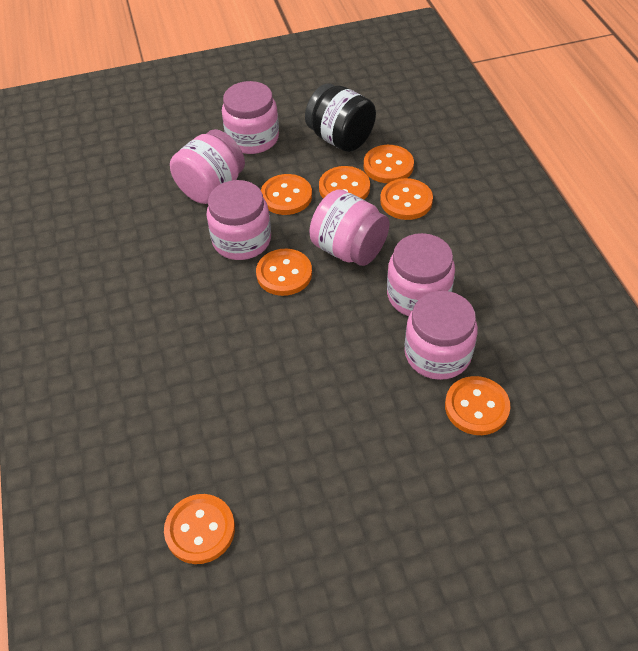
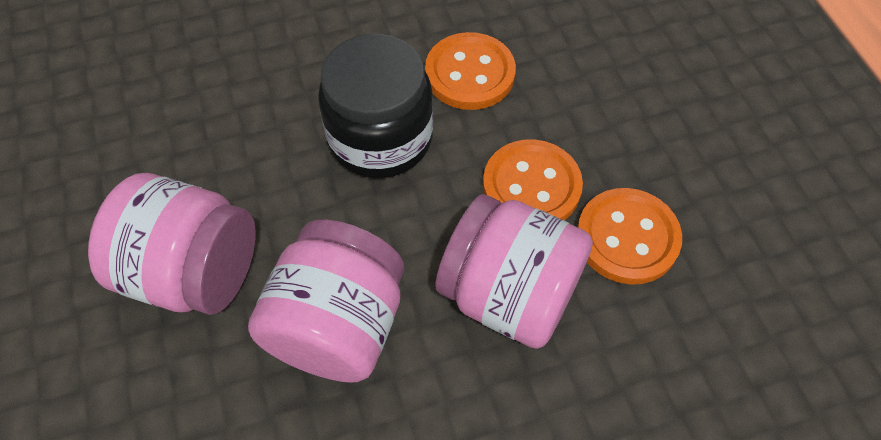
orange button: [164,494,235,564] [256,249,312,296] [261,174,312,215] [319,166,370,200] [364,145,414,183] [380,178,433,220] [445,376,511,435] = 7 -> [425,32,516,110] [483,139,583,221] [577,188,682,285] = 3
pink jar: [170,129,245,204] [206,180,271,260] [222,81,279,154] [309,190,390,266] [387,233,455,316] [404,291,478,380] = 6 -> [88,173,256,315] [248,220,404,383] [435,194,593,349] = 3

